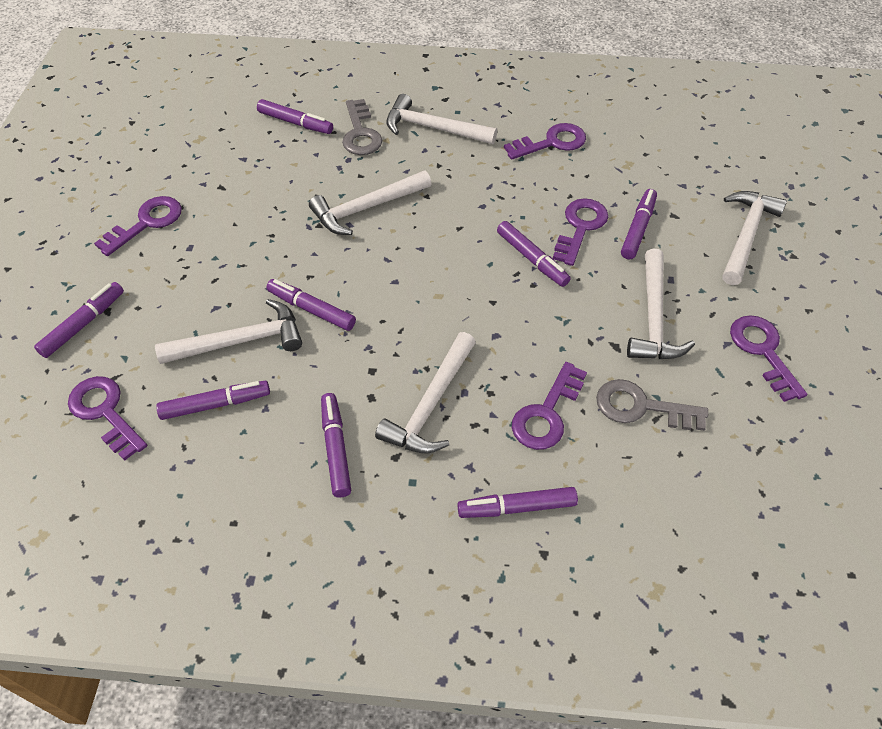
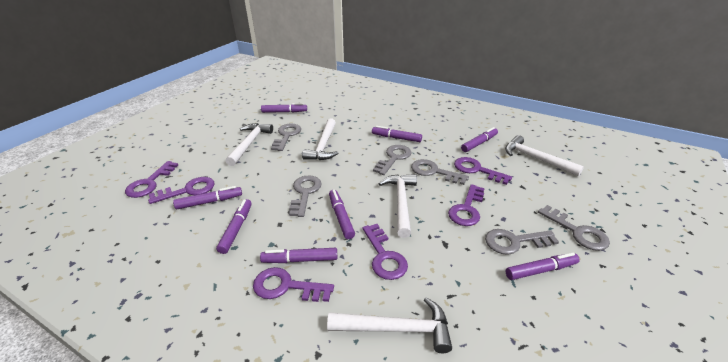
grey key: [342,99,382,155] [596,379,708,431] = 2 -> [271,123,301,151] [289,175,322,217] [373,145,411,175] [411,159,469,185] [485,229,559,255] [538,205,610,251] = 6
white hammer: [155,299,302,364] [309,171,431,235] [375,332,476,454] [386,94,497,144] [627,249,695,359] [722,191,787,285] = 6 -> [226,123,273,166] [302,118,338,160] [327,297,452,353] [379,174,417,238] [505,135,584,176] = 5

